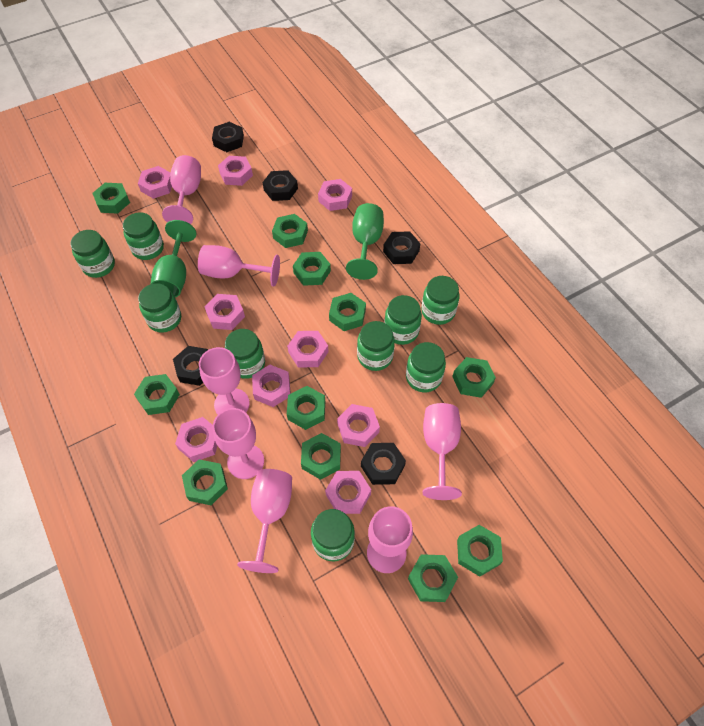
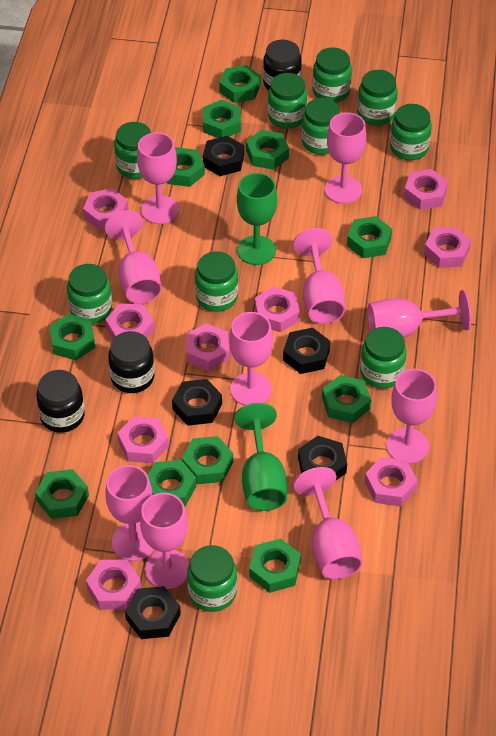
black jar: none = 0 -> [36,370,85,433] [108,331,155,393] [263,40,302,90] = 3
green jar: [71,230,115,278] [123,212,164,260] [138,283,181,333] [225,329,265,379] [311,509,355,561] [357,321,395,371] [384,295,422,345] [406,342,446,392] [421,276,460,325] = 9 -> [67,264,112,324] [114,122,151,179] [187,545,237,612] [195,251,238,312] [268,73,307,129] [302,98,340,155] [313,47,352,102] [357,70,398,126] [360,327,406,389] [390,104,432,160] = 10
pink goblet: [162,155,201,224] [198,245,280,287] [199,347,250,415] [213,408,264,479] [237,469,292,573] [367,506,413,573] [422,403,462,500] = 7 -> [105,210,162,304] [105,465,154,561] [137,132,179,224] [140,493,189,589] [229,312,273,406] [293,228,345,324] [293,467,362,579] [325,112,366,204] [368,290,471,337] [386,369,437,464] = 10

